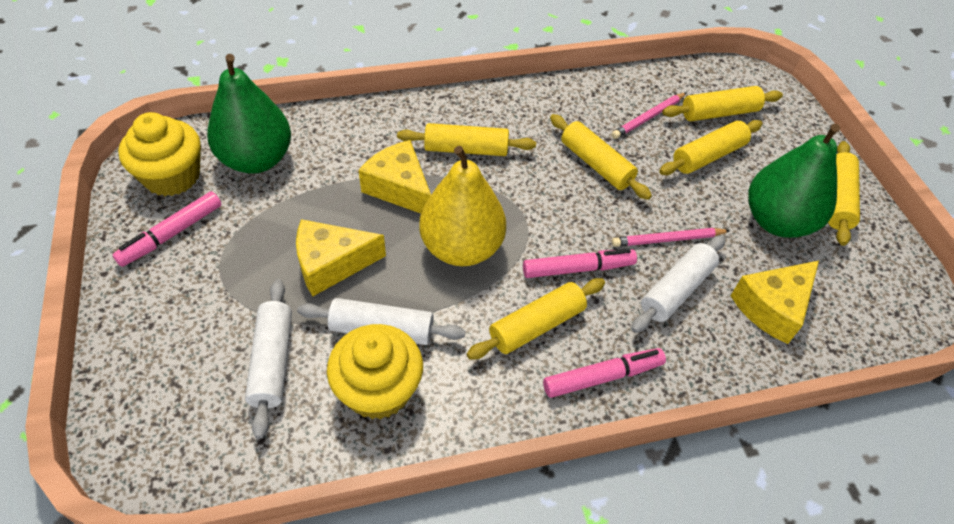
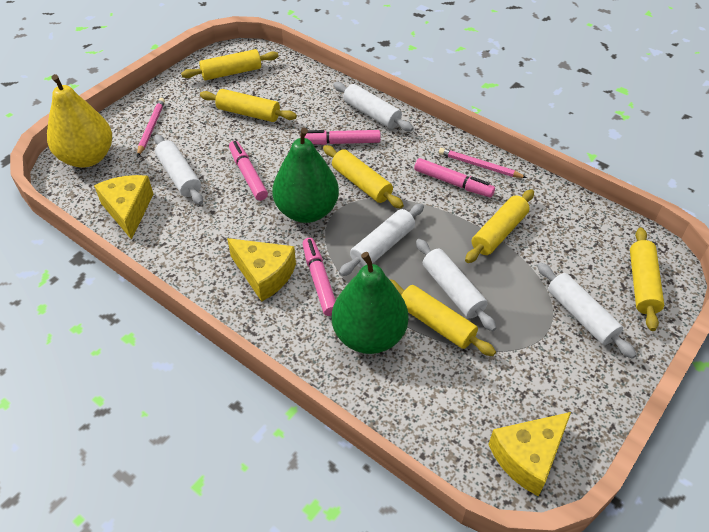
pink marker: [113,191,222,267] [523,249,637,278] [543,348,666,398] = 3 -> [229,141,268,201] [300,130,381,145] [303,238,336,316] [414,158,495,197] = 4
white rolling pin: [245,279,292,439] [297,298,466,345] [631,235,726,333] = 3 -> [154,134,203,205] [333,82,414,131] [339,203,424,276] [416,239,496,331] [537,263,637,359] = 5
yellow cupcake: [118,112,201,196] [327,324,423,419] = 2 -> none = 0

